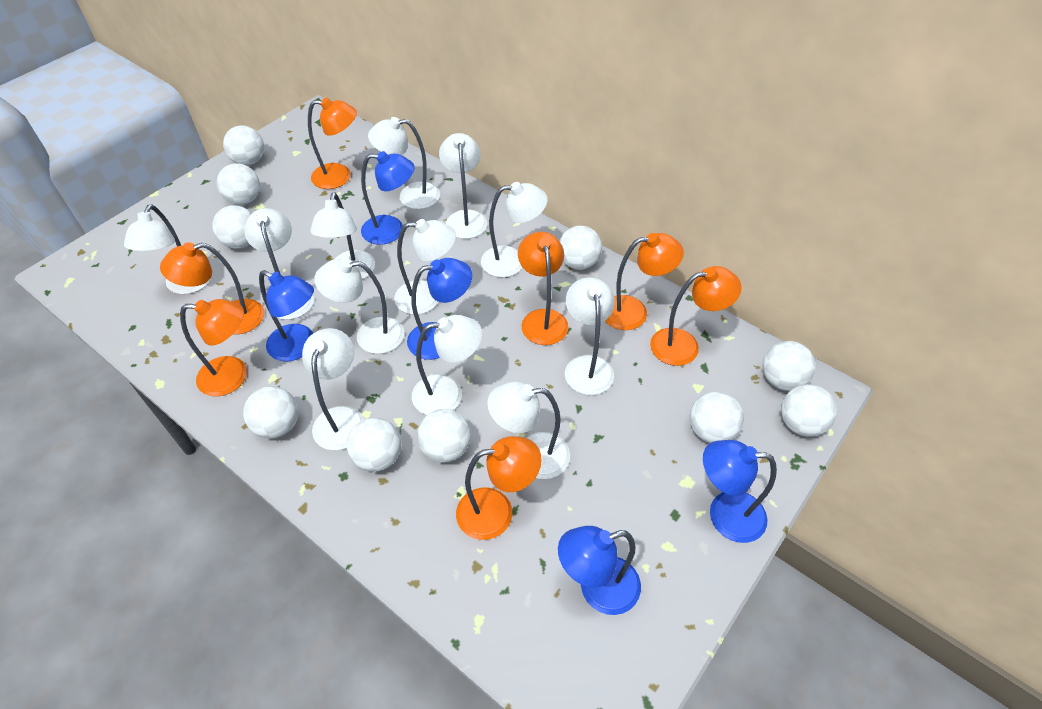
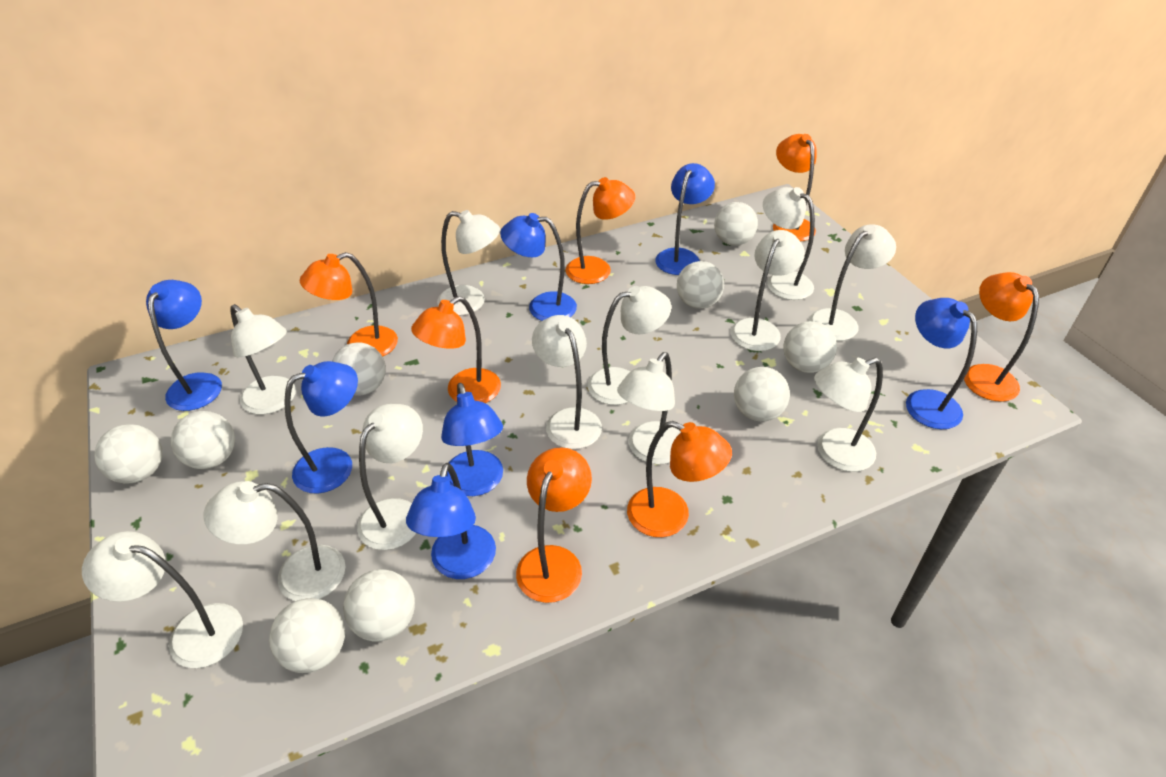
blue lamp: [259,270,314,362] [361,151,415,245] [407,258,472,360] [558,526,641,615] [703,440,777,543] = 5 -> [146,280,222,411] [284,361,358,494] [406,463,496,579] [441,383,503,496] [500,213,577,321] [655,163,715,275] [906,298,977,429] = 7
white ball: [213,205,252,249] [217,163,260,205] [223,125,264,165] [243,386,298,439] [347,418,402,472] [417,409,471,463] [560,226,602,270] [690,392,744,443] [763,341,816,391] [781,384,837,437] = 10 -> [94,424,162,483] [171,411,235,469] [269,598,345,673] [332,342,386,396] [343,570,415,642] [677,261,724,309] [714,202,758,246] [734,367,790,421] [783,321,837,373] = 9

